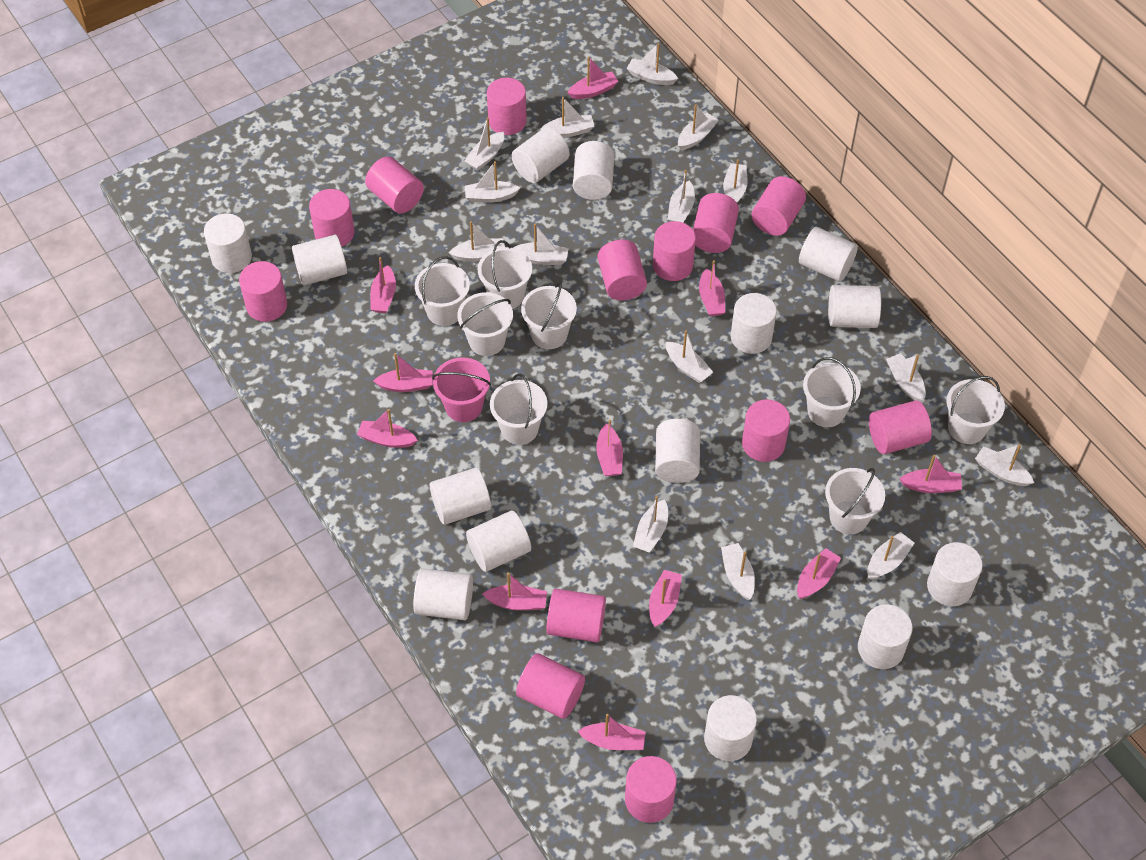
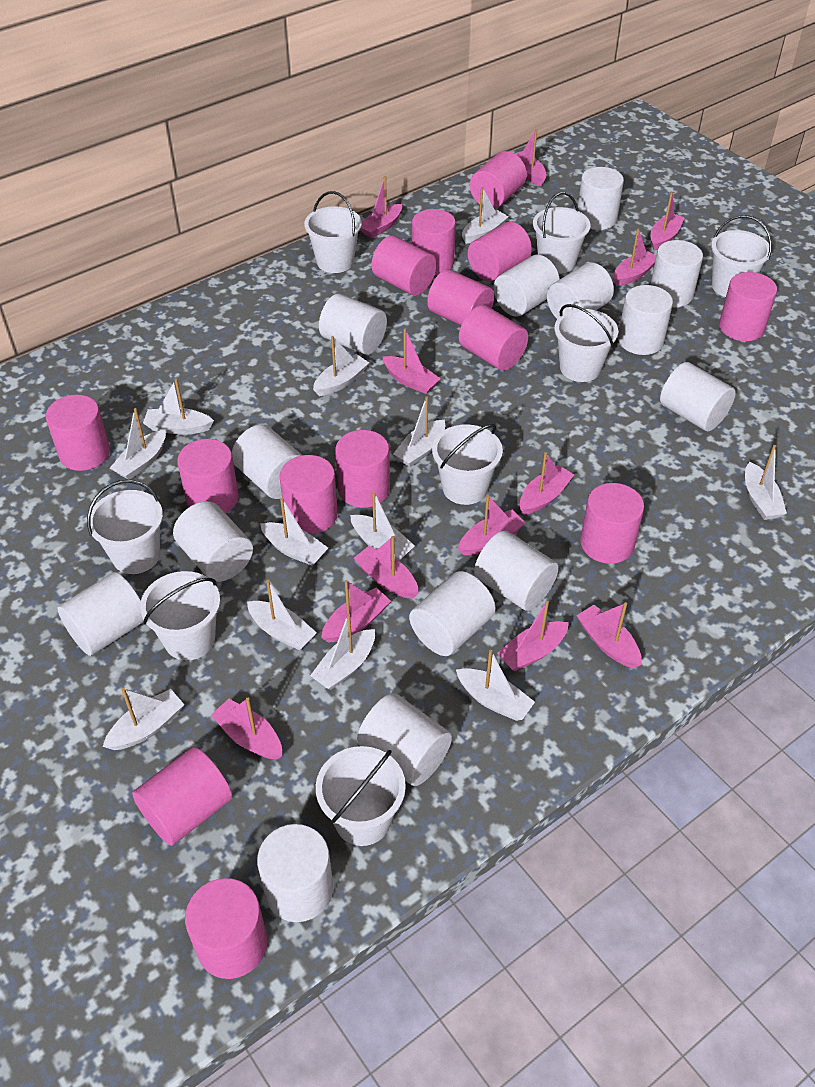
pink boat: [357,409,418,448] [370,257,396,313] [373,353,433,392] [482,573,547,610] [568,57,619,99] [577,714,646,750] [596,420,623,476] [649,570,682,627] [699,260,725,316] [797,548,841,599] [900,455,962,493] = 11 -> [211,698,282,760] [321,580,391,643] [354,536,419,599] [360,176,402,238] [383,328,441,394] [458,495,525,555] [497,601,569,671] [514,129,547,186] [520,452,574,515] [576,602,642,668] [614,229,656,286] [651,192,685,250] = 12
pink bucket: [432,358,491,422] = 1 -> none = 0
pink cylinder: [239,261,287,322] [309,189,355,247] [365,156,424,213] [487,78,527,135] [516,653,585,719] [546,588,606,642] [598,240,647,301] [625,756,677,823] [653,221,696,281] [693,193,739,253] [742,399,790,462] [751,176,806,236] [869,400,932,454] = 13 -> [46,395,110,471] [132,747,232,846] [177,439,239,513] [185,878,268,979] [280,455,338,534] [335,430,390,508] [371,236,436,296] [412,209,456,275] [427,269,494,325] [459,305,528,371] [468,222,532,282] [470,151,527,209] [580,483,644,564] [719,272,777,341] = 14
white boat: [449,221,505,262] [464,117,504,170] [465,161,520,203] [513,224,568,265] [540,97,594,138] [626,43,678,85] [633,496,668,553] [666,330,713,383] [668,170,695,223] [678,104,719,150] [721,543,755,600] [723,159,748,203] [867,532,914,580] [886,353,926,402] [975,444,1034,486] = 15 -> [103,688,184,750] [110,408,166,480] [143,379,214,435] [247,580,317,651] [260,498,328,566] [310,614,375,690] [313,336,369,396] [350,492,415,561] [393,396,445,467] [456,650,535,721] [462,187,509,244] [745,445,787,520] = 12

